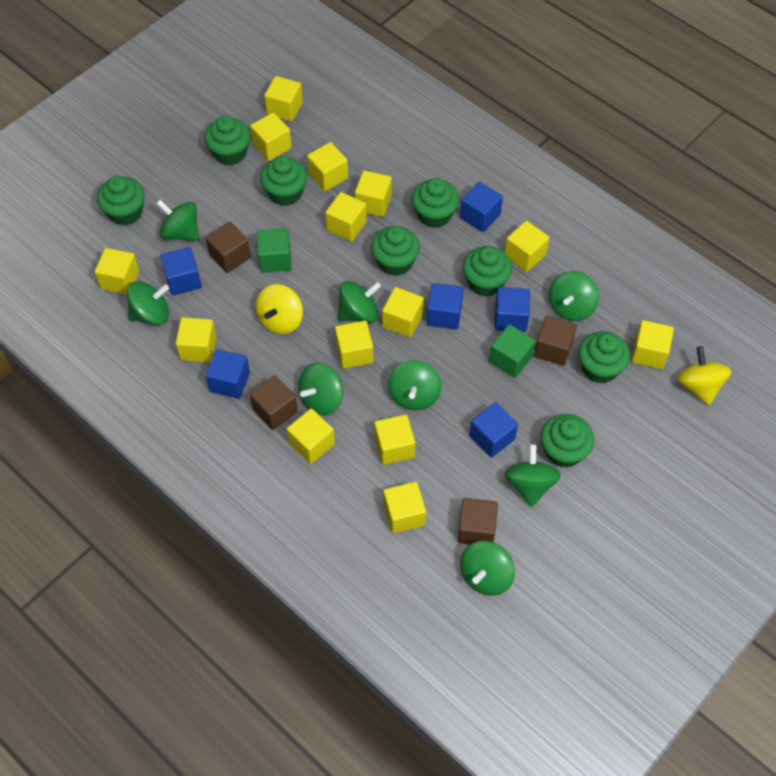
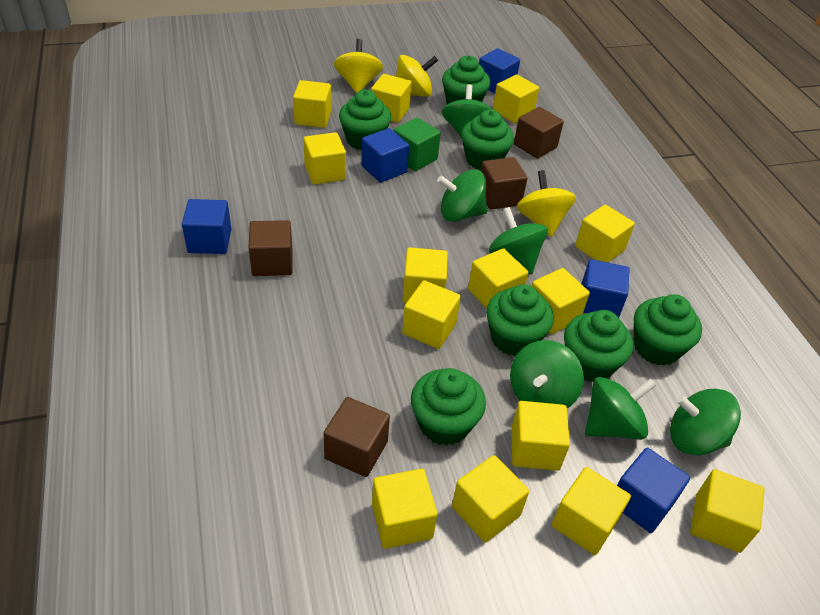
blue cube: [160,247,202,295] [206,349,250,399] [427,283,463,329] [460,182,503,232] [469,402,518,458] [495,287,530,332] = 6 -> [182,199,231,254] [361,128,409,183] [479,48,520,93] [581,259,630,318] [617,447,690,533] = 5
green cube: [257,228,292,273] [489,324,536,378] = 2 -> [394,117,441,171] = 1
green cupcake: [97,176,145,226] [205,116,251,166] [260,156,307,206] [371,226,420,276] [412,178,459,228] [463,246,512,297] [541,414,594,468] [578,331,630,384] = 8 -> [339,90,391,151] [411,368,486,445] [442,56,490,105] [461,110,514,170] [486,284,554,356] [564,310,633,382] [634,294,702,366] = 7
green spinning top: [127,281,169,325] [156,200,199,241] [298,363,343,416] [338,281,381,323] [388,360,442,410] [460,541,515,596] [504,444,561,507] [549,271,599,321] = 8 -> [437,170,487,222] [442,85,492,138] [489,207,548,275] [510,340,584,408] [585,377,656,440] [670,389,741,455] = 6
yellow spinning top: [256,284,303,334] [677,346,732,405] = 2 -> [334,39,383,93] [396,55,438,97] [517,170,576,237] = 3

